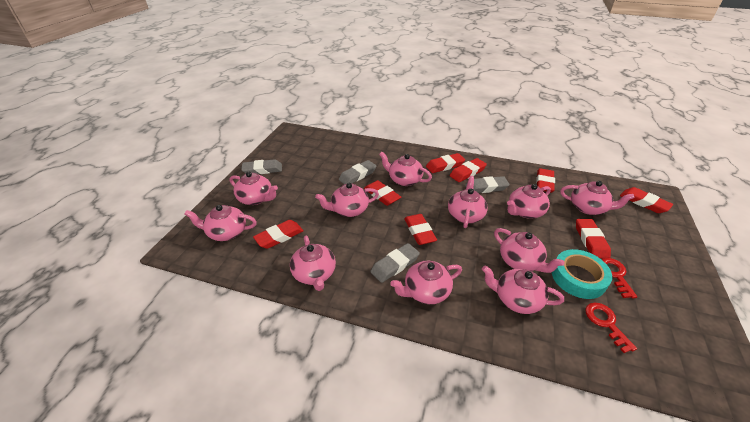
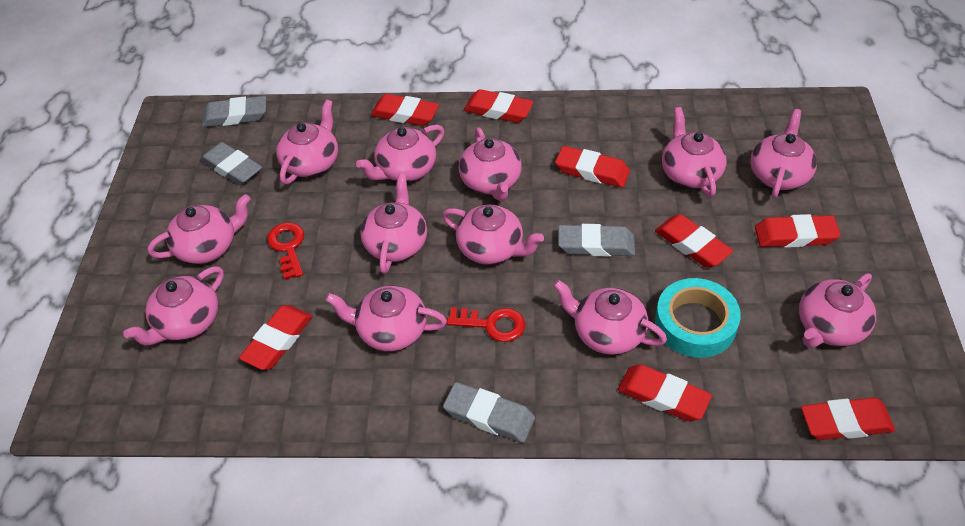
pink teapot: [185,205,257,241] [230,172,278,205] [290,236,336,291] [315,183,379,217] [379,152,432,186] [390,261,462,304] [448,176,488,228] [482,266,564,314] [494,228,565,273] [507,184,551,218] [560,181,635,215] = 11 -> [123,266,224,346] [148,194,251,264] [276,100,338,184] [325,285,447,351] [356,125,445,182] [360,174,427,274] [442,205,544,265] [459,128,522,201] [553,280,667,355] [662,107,727,197] [750,109,817,198] [799,273,876,348] = 12

